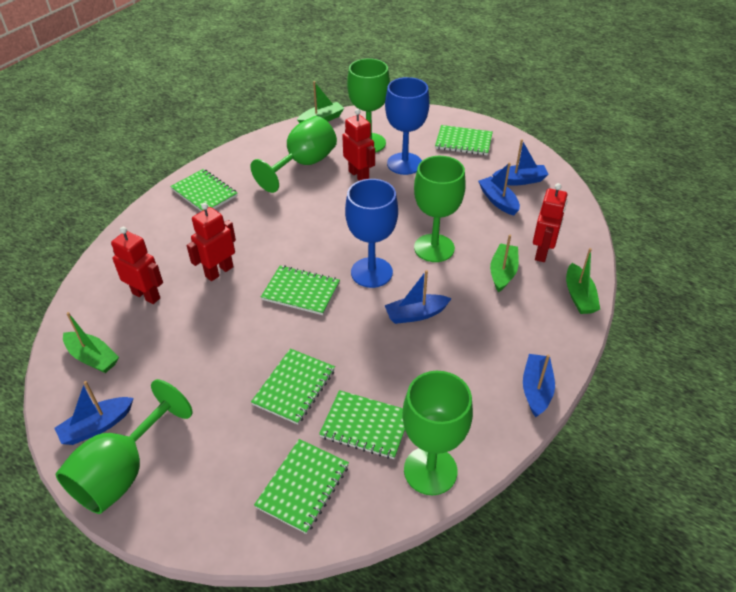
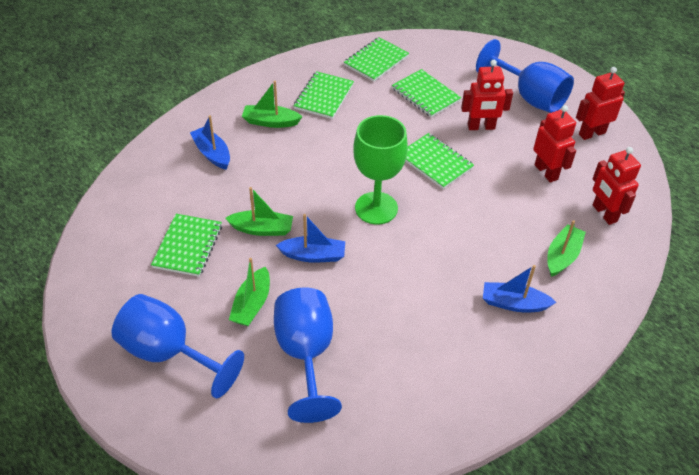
blue boat: [54,381,134,445] [384,270,452,324] [478,162,520,216] [493,139,549,185] [523,354,555,417] = 5 -> [190,115,230,170] [276,214,345,263] [483,265,556,312] = 3
blue goblet: [345,179,398,288] [385,77,430,175] = 2 -> [112,294,244,398] [274,288,342,423] [476,39,574,113] = 3
green goblet: [56,379,193,514] [250,116,337,193] [347,58,390,153] [402,371,473,495] [414,156,466,262] = 5 -> [353,115,408,225] = 1
green notebook: [170,169,237,211] [251,348,335,425] [254,439,349,534] [261,265,340,315] [319,390,405,459] [435,125,493,155] = 6 -> [151,214,222,277] [294,71,354,119] [344,37,409,82] [392,69,461,117] [405,133,474,189] = 5

